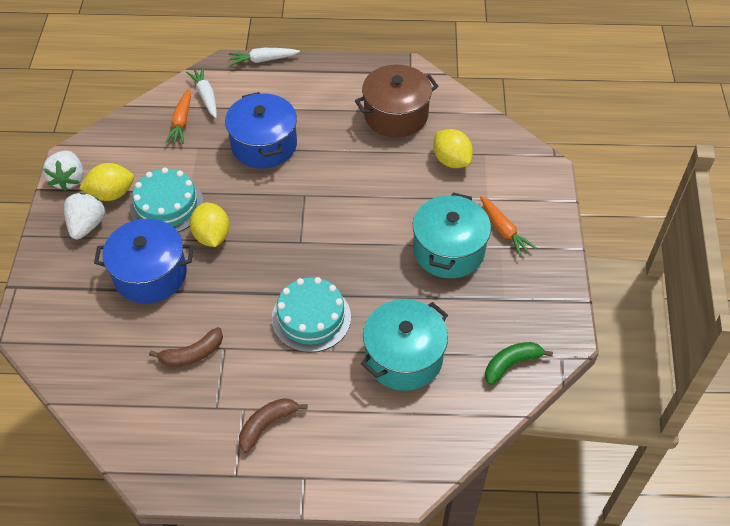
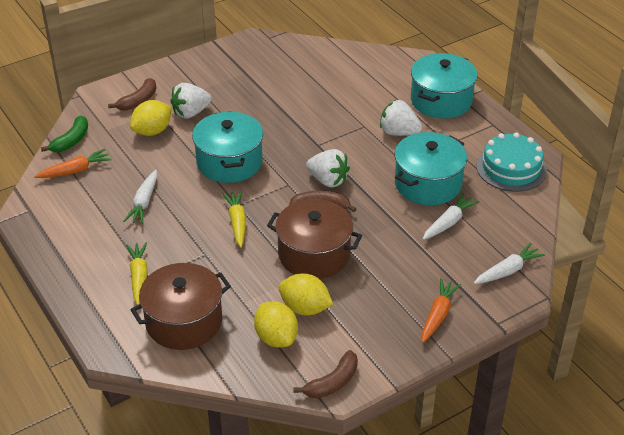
blue pot: [94,219,194,304] [225,92,297,169] = 2 -> none = 0
brown banana: [149,327,223,367] [239,398,307,453] = 2 -> [108,78,156,110] [289,190,356,212] [294,350,358,398] = 3
brown pot: [355,65,438,137] = 1 -> [130,263,231,350] [267,199,362,279] = 2
turquoise cake: [130,167,204,232] [272,277,351,353] = 2 -> [477,132,547,192] = 1
turquoise pot: [361,299,448,391] [413,193,491,278] = 2 -> [192,111,263,183] [395,132,467,205] [411,53,477,119] = 3
white carrot: [186,67,217,118] [228,48,300,66] = 2 -> [124,170,157,224] [423,193,479,240] [474,243,545,284] = 3
white strawberry: [43,151,84,191] [64,193,105,239] = 2 -> [170,83,212,119] [306,149,350,188] [380,100,422,136] = 3
yellow carrot: none = 0 -> [126,242,148,305] [222,191,246,248] = 2

